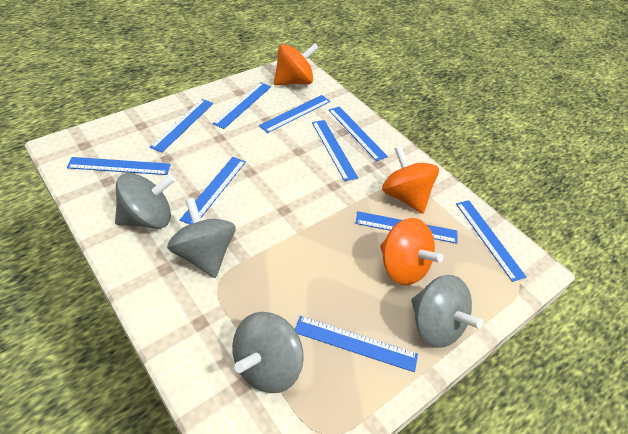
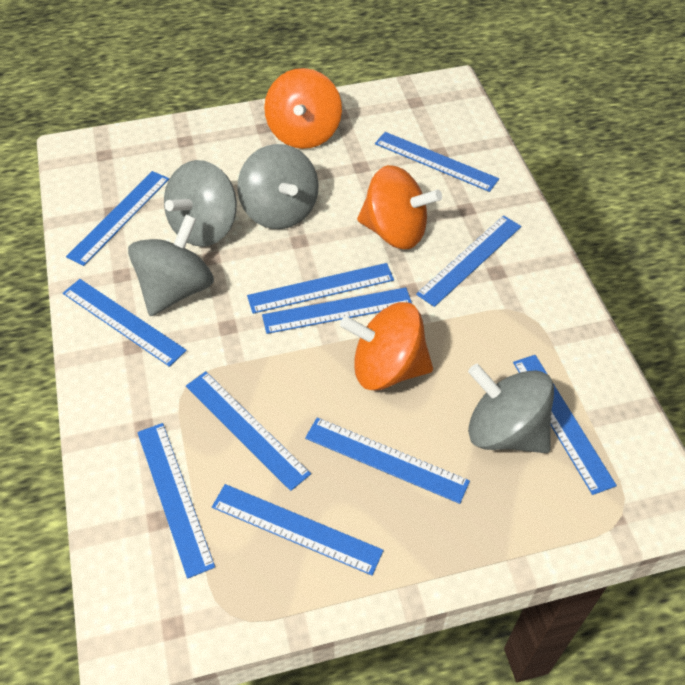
blue ruler: [67,157,171,175] [150,99,213,152] [180,157,246,225] [212,82,271,129] [259,95,331,133] [295,316,418,372] [312,120,358,181] [329,106,388,161] [355,211,458,244] [456,200,526,282] = 10 -> [63,279,187,367] [66,171,169,266] [137,423,215,579] [186,371,311,491] [212,484,384,576] [247,263,394,314] [262,287,412,334] [305,418,470,504] [375,132,499,192] [416,215,522,307] [513,355,617,495] = 11

